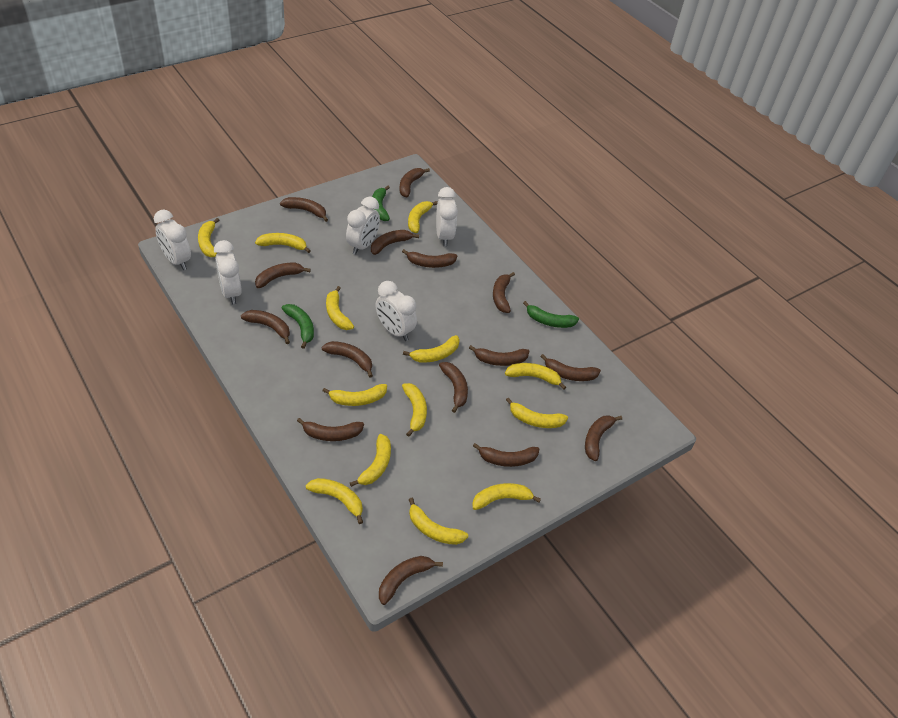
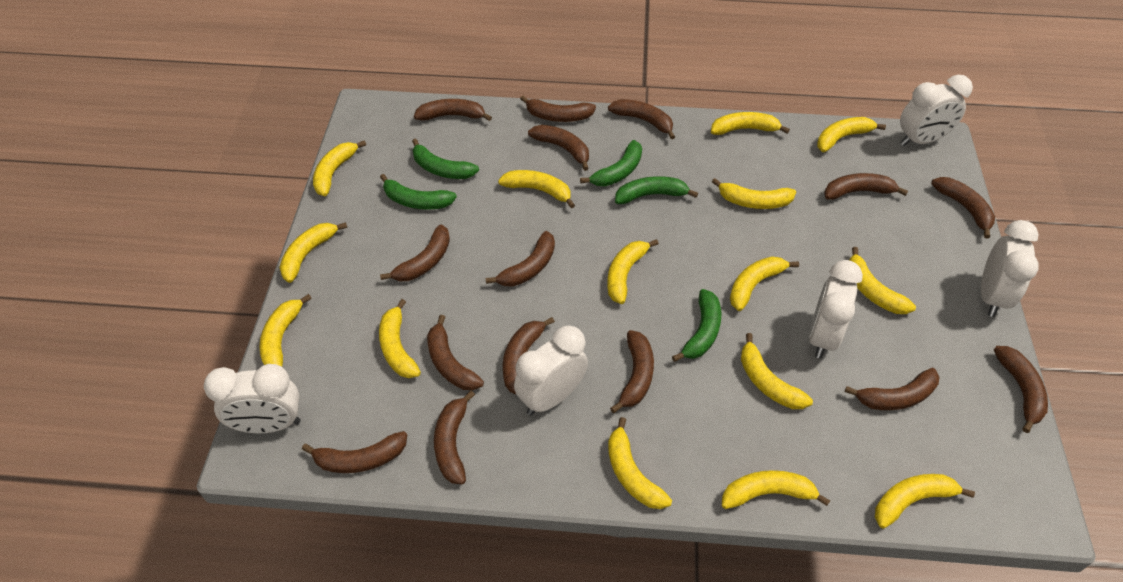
green banana: [281,304,314,349] [372,186,390,221] [523,301,579,328] = 3 -> [380,174,457,210] [412,139,479,179] [580,140,642,186] [615,176,698,204] [672,289,721,362] = 5
yellow banana: [198,218,219,257] [255,233,311,253] [306,478,363,524] [322,384,387,406] [326,286,354,330] [350,434,391,487] [402,383,427,437] [403,335,460,363] [408,201,438,233] [409,498,468,545] [473,483,541,510] [505,363,566,390] [506,397,568,428] = 13 -> [260,294,312,367] [280,222,347,283] [313,140,366,196] [379,299,421,378] [498,170,575,208] [607,239,659,304] [608,417,672,509] [711,112,790,135] [712,178,796,209] [722,470,830,509] [730,256,799,311] [741,333,813,409] [817,117,886,152] [849,247,916,314] [875,474,975,529] = 15

